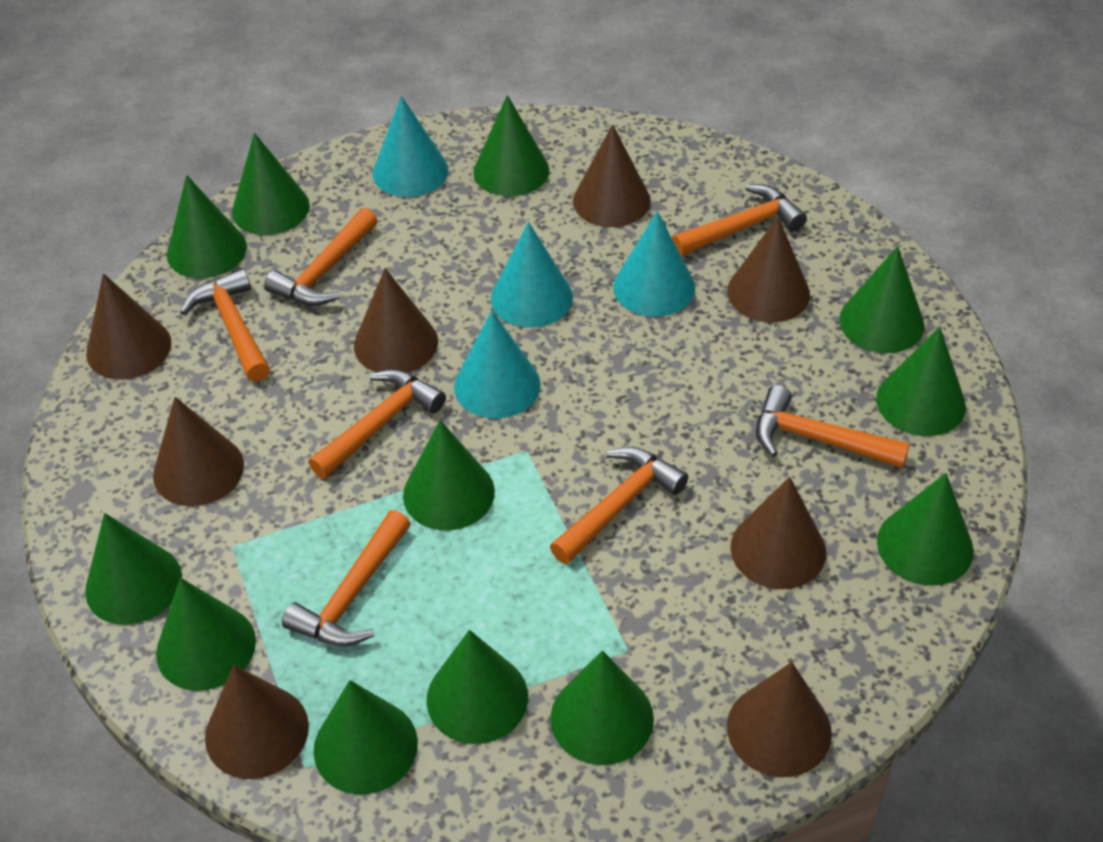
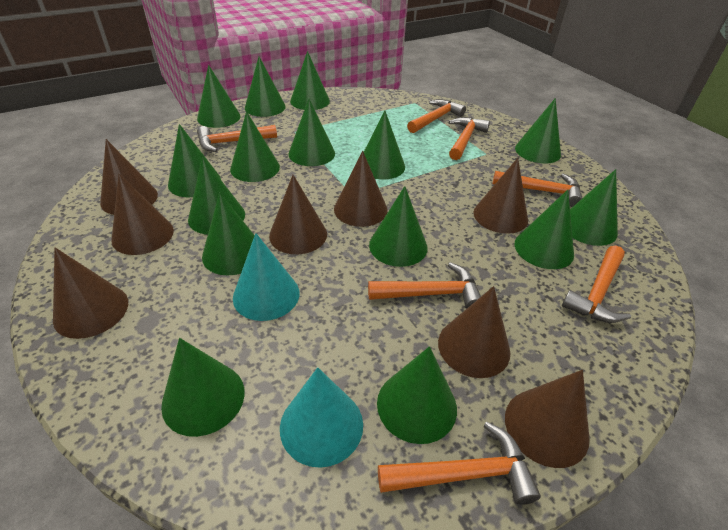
green cone: [85,513,182,625] [156,578,256,691] [167,175,247,278] [232,133,310,235] [313,680,418,795] [403,420,495,530] [427,630,528,744] [473,95,549,196] [550,650,654,765] [839,246,924,353] [876,327,966,436] [877,473,974,585] = 12 -> [161,338,245,437] [168,124,221,197] [188,157,245,235] [197,65,240,128] [202,192,255,275] [230,111,280,182] [245,57,286,117] [288,99,335,166] [290,51,330,110] [364,111,405,179] [369,186,428,267] [377,346,457,444] [515,98,561,164] [515,190,574,269] [570,169,618,246] = 15
turquoise cone: [373,96,448,197] [454,310,541,419] [491,222,573,328] [613,211,695,317] = 4 -> [233,233,300,321] [280,367,363,468] = 2

